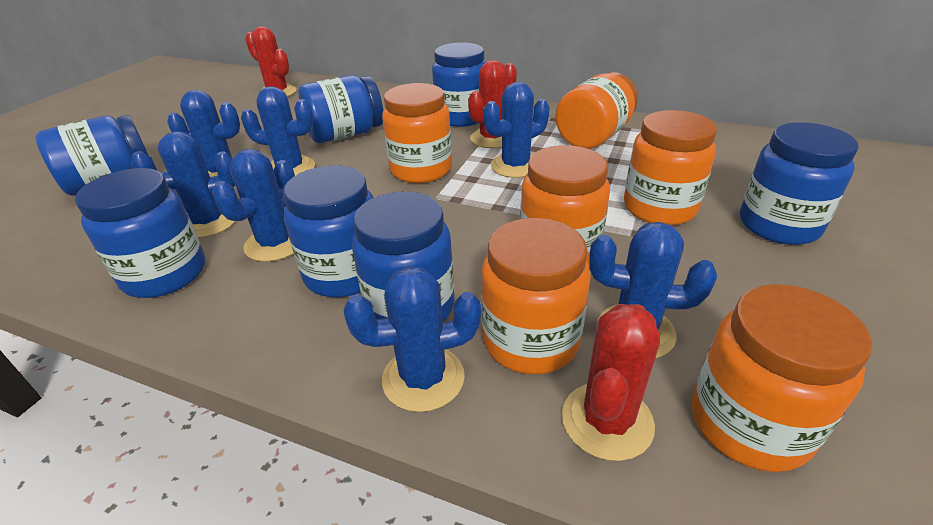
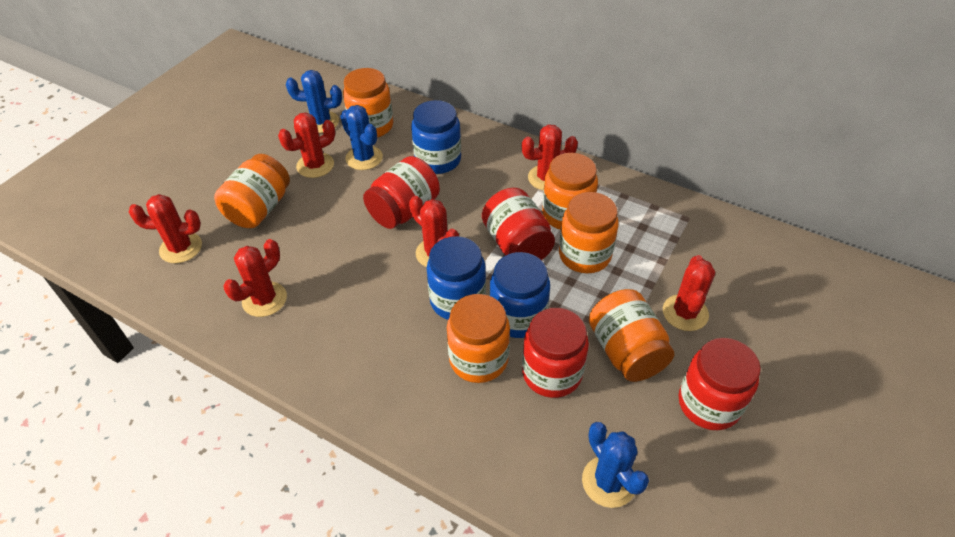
blue cactus: [131,132,236,238] [167,90,240,177] [212,149,295,262] [241,86,315,176] [344,266,481,412] [484,82,549,178] [589,222,717,359] = 7 -> [286,70,342,133] [340,105,383,170] [582,422,649,508] = 3
blue jar: [35,115,149,196] [75,168,205,298] [283,165,373,297] [298,75,383,143] [352,192,455,322] [432,42,486,127] [740,122,859,245] = 7 -> [411,100,461,174] [427,236,486,320] [490,252,550,338] = 3
red cactus: [245,26,296,97] [468,60,517,148] [562,304,660,461] = 3 -> [129,194,202,263] [224,239,287,317] [278,112,335,178] [409,196,459,267] [522,124,578,191] [663,255,715,331] = 6
red jar: none = 0 -> [363,156,440,229] [482,188,555,260] [522,308,589,398] [679,338,761,430] = 4

